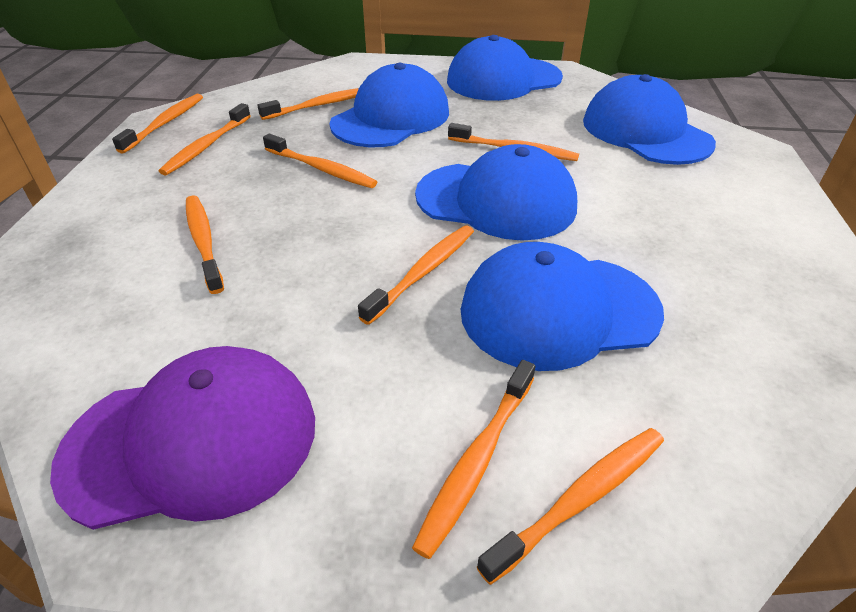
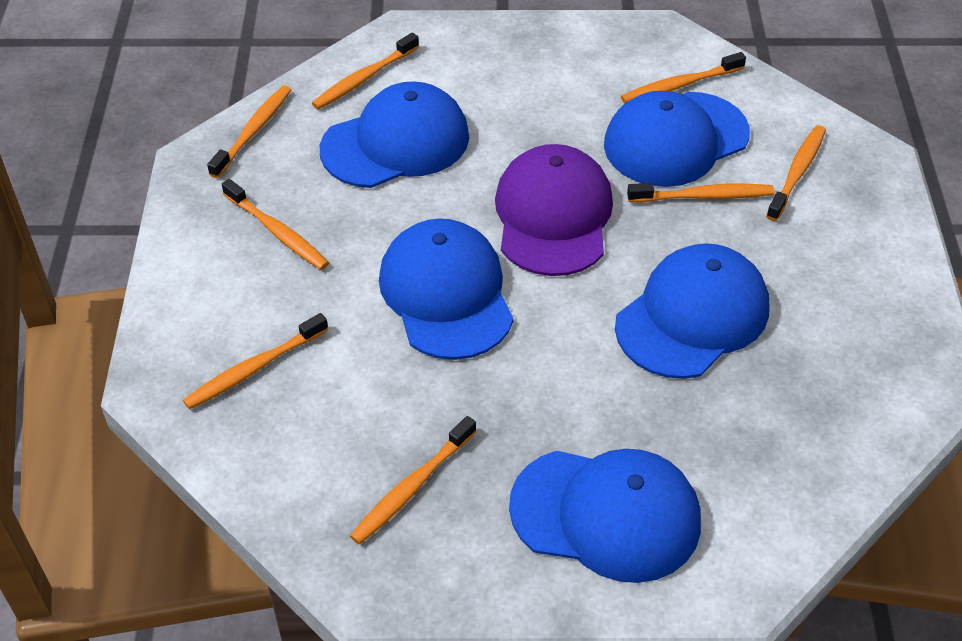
orange toothbrush: [112,94,203,154] [159,103,251,176] [186,196,224,294] [257,88,359,120] [263,134,377,188] [358,225,474,325] [412,360,535,559] [448,123,579,161] [477,428,664,585] = 9 -> [183,313,328,409] [207,86,291,178] [222,179,329,270] [312,32,419,109] [350,416,477,545] [621,52,746,103] [627,183,774,202] [766,125,826,221] = 8

